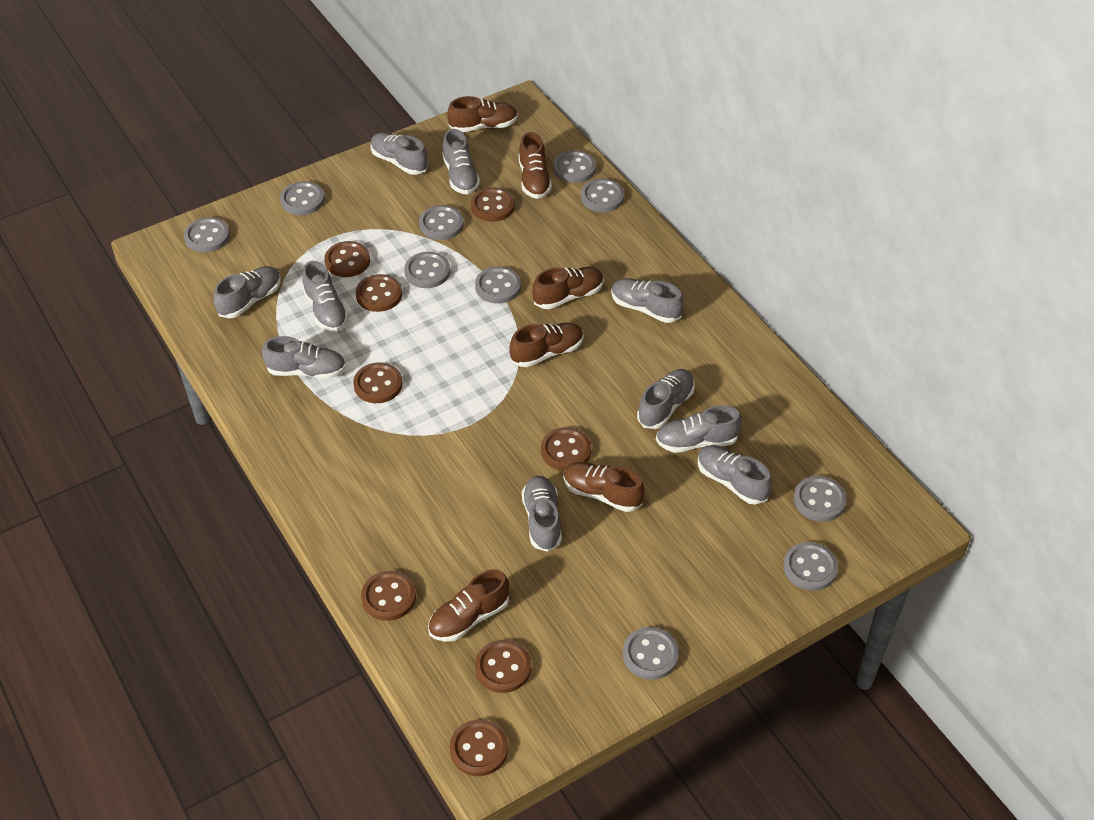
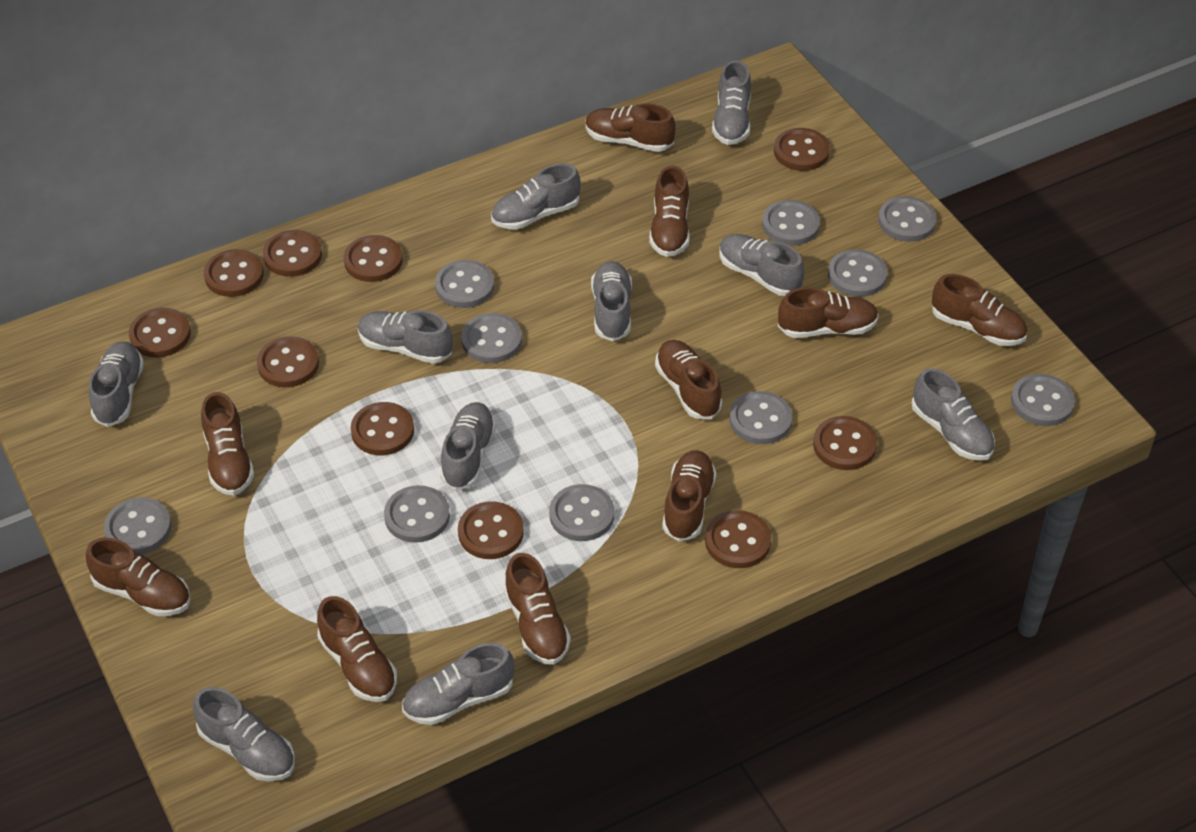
brown button: [324,241,370,277] [353,362,402,403] [356,274,402,312] [361,571,416,621] [450,719,508,776] [471,188,514,222] [475,640,531,693] [541,427,591,471] = 8 -> [129,308,191,357] [204,249,264,297] [257,336,319,387] [263,230,322,277] [343,235,403,282] [351,402,414,455] [458,501,524,559] [705,510,771,568] [774,128,830,171] [813,416,877,470] = 10
brown shoe: [428,569,509,642] [448,96,518,132] [509,323,584,367] [518,132,552,199] [532,267,604,309] [563,462,645,512] = 6 -> [86,538,191,616] [201,392,254,496] [317,596,397,702] [504,553,571,665] [586,103,675,152] [649,166,690,257] [655,340,722,419] [662,450,716,541] [778,287,879,338] [932,274,1027,346] = 10

